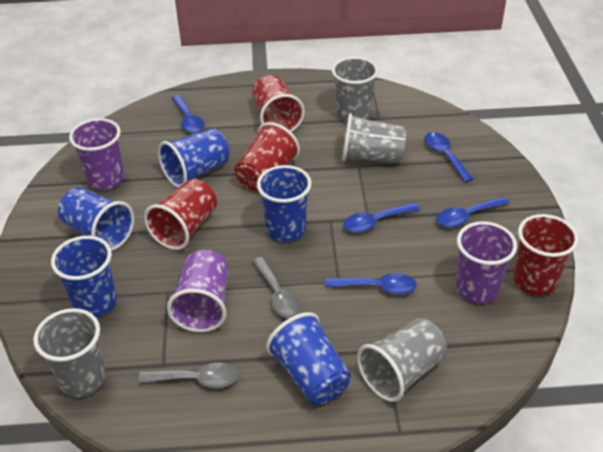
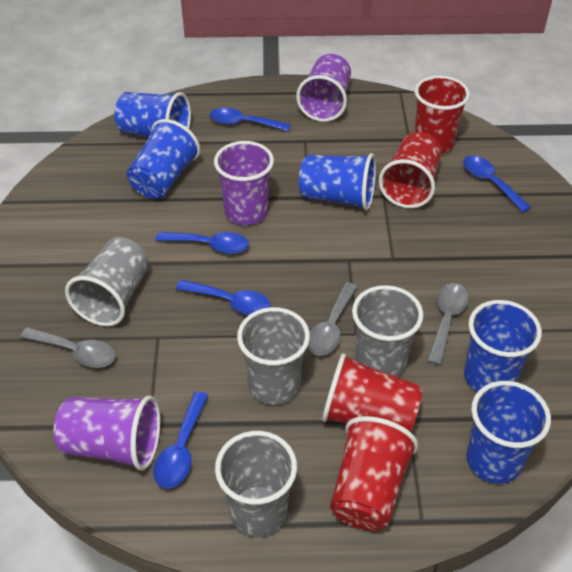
grey spoon: [138,362,238,388] [252,257,301,318] = 2 -> [20,327,116,368] [308,282,357,356] [427,283,469,365] = 3

